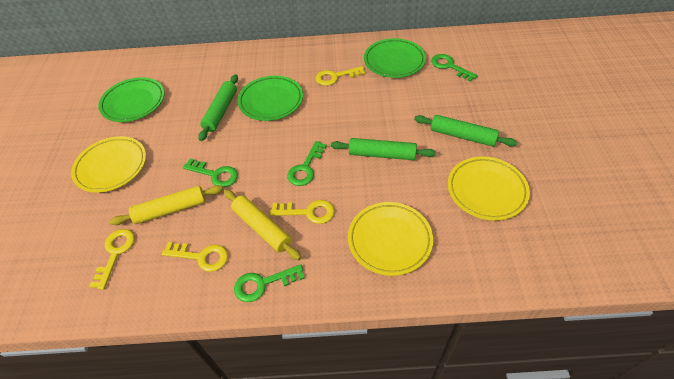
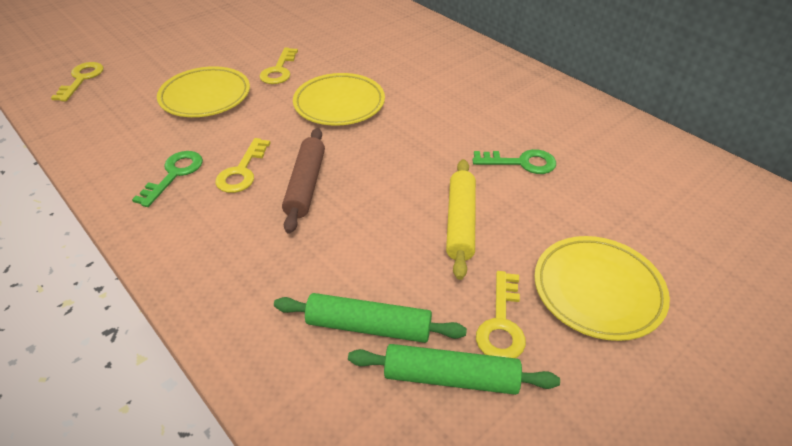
brown rolling pin: none = 0 -> [282,128,325,234] = 1
green key: [183,159,238,187] [234,264,305,302] [287,141,327,186] [431,54,478,82] = 4 -> [132,151,203,207] [473,149,556,174] = 2
green plate: [98,77,165,122] [237,76,303,121] [364,38,426,78] = 3 -> none = 0
green rolling pin: [198,74,238,141] [331,138,436,160] [414,115,517,147] = 3 -> [274,293,467,343] [348,344,560,395] = 2
yellow rolling pin: [110,185,223,225] [224,190,301,260] = 2 -> [446,159,476,280] = 1

